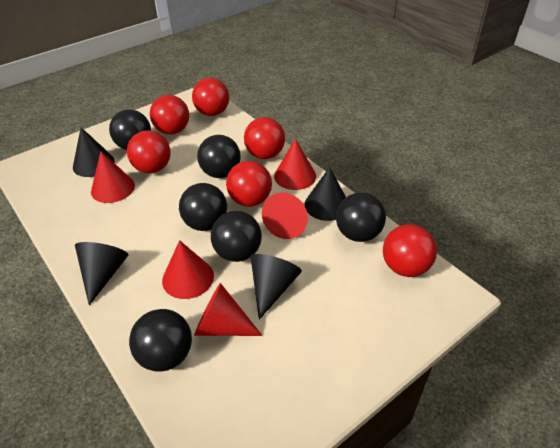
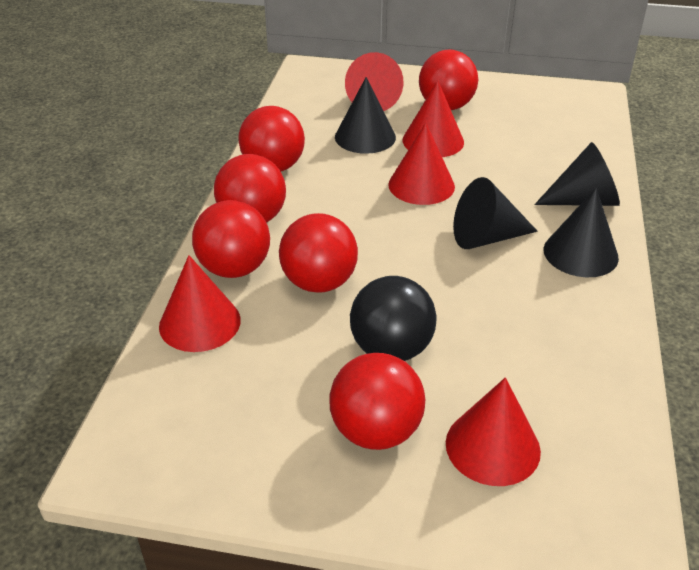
black ball: [109,109,151,150] [129,309,192,372] [179,183,227,231] [197,135,241,178] [211,211,262,262] [336,193,386,242] = 6 -> [350,276,437,361] = 1

